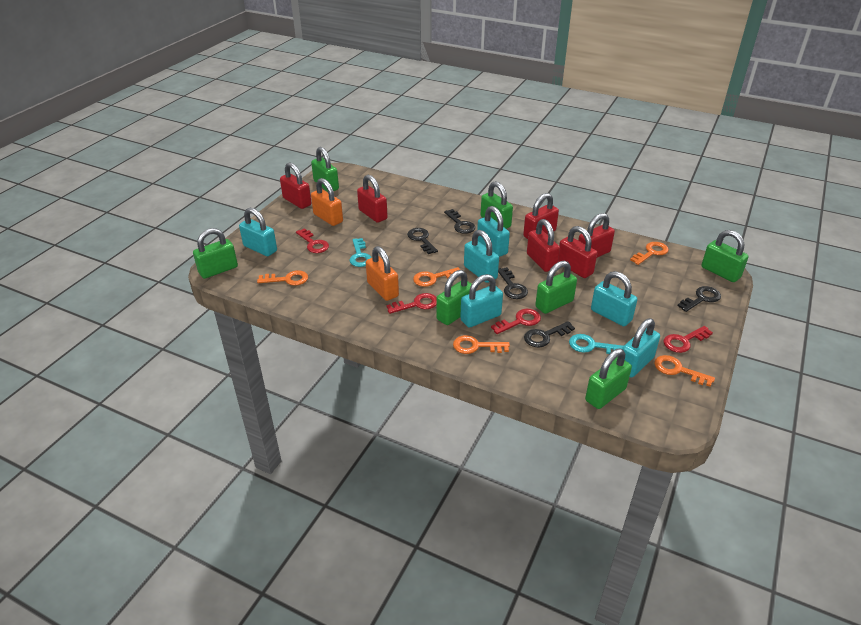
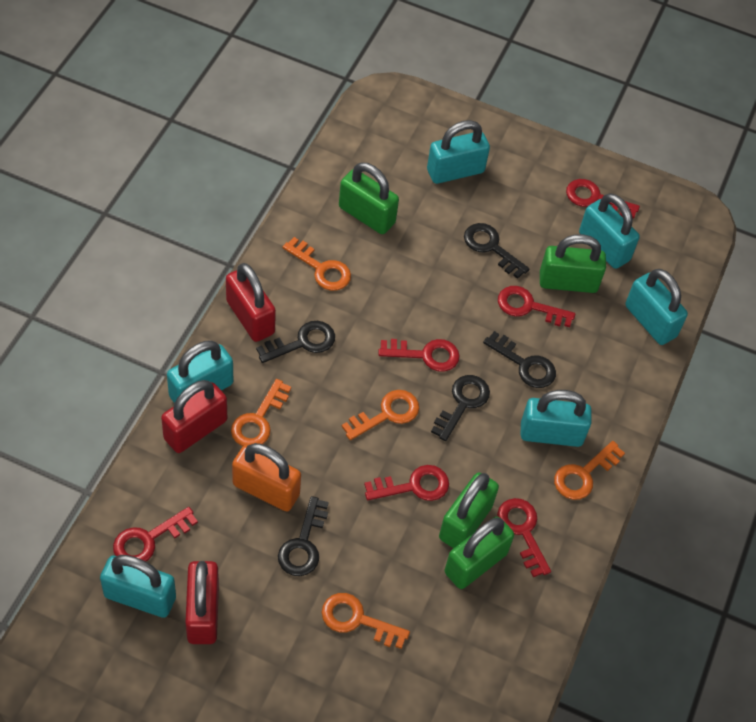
green padlock: [193,228,238,279] [311,147,339,192] [436,270,472,325] [481,181,513,229] [535,261,577,314] [585,349,632,409] [701,230,749,282] = 7 -> [339,162,399,234] [439,472,499,548] [445,517,514,589] [540,234,606,293] = 4
orange padlock: [311,178,343,226] [366,246,399,301] = 2 -> [232,443,301,511] = 1
red key: [296,228,329,253] [386,293,437,314] [491,309,541,334] [664,326,713,353] = 4 -> [113,507,198,561] [364,465,449,501] [378,339,460,372] [497,498,551,577] [498,286,575,327] [566,179,640,219] = 6
red padlock: [280,162,312,209] [357,175,388,223] [523,193,559,239] [527,219,560,272] [558,226,597,278] [578,213,615,258] = 6 -> [161,380,227,453] [185,561,219,644] [226,263,276,342] = 3
turquoise key: [349,238,372,267] [569,334,623,354] = 2 -> none = 0

